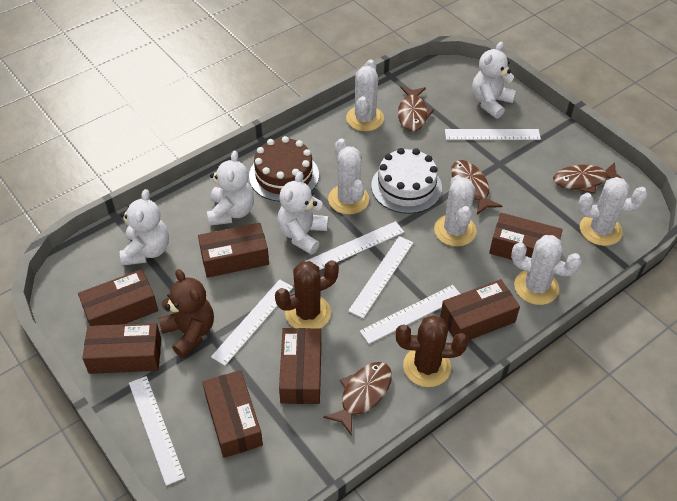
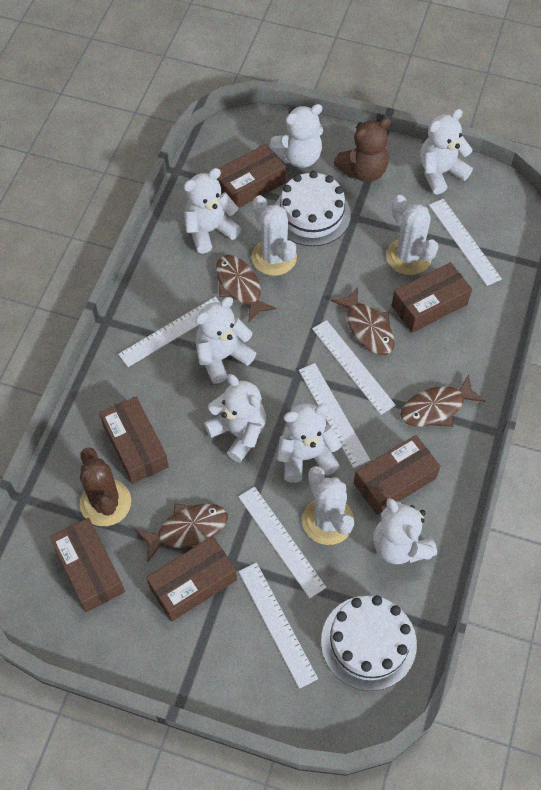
brown box: [78,269,158,326] [82,323,161,374] [198,223,269,278] [202,370,263,458] [279,328,321,404] [440,279,520,340] [489,213,563,260] = 7 -> [50,518,125,612] [99,397,169,484] [146,536,237,622] [217,144,286,208] [354,435,440,515] [391,262,472,333] = 6
brown cactus: [275,260,339,329] [396,315,468,387] = 2 -> [80,447,131,526] = 1
brown cake: [249,136,319,202] = 1 -> none = 0
white cactus: [328,138,369,214] [346,59,384,131] [434,175,476,247] [511,235,582,305] [578,177,648,246] = 5 -> [251,195,297,276] [302,466,354,545] [386,195,439,275] = 3
white cake: [371,148,442,214] = 1 -> [275,171,351,246] [321,595,417,691] = 2
white teddy bear: [120,189,169,266] [207,151,254,226] [278,171,329,255] [472,42,516,119] = 4 -> [184,168,241,254] [196,297,256,384] [204,374,266,463] [269,104,323,168] [277,403,342,483] [373,498,437,564] [420,109,473,194] = 7

